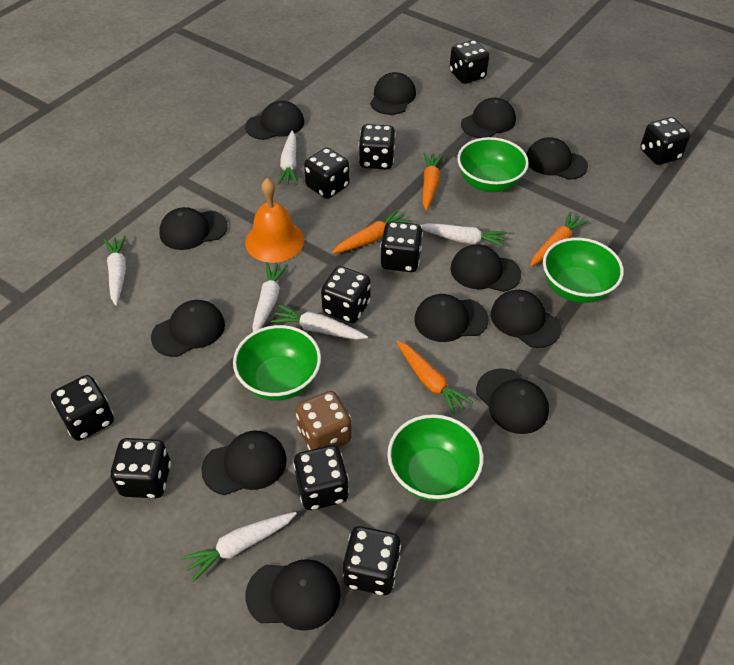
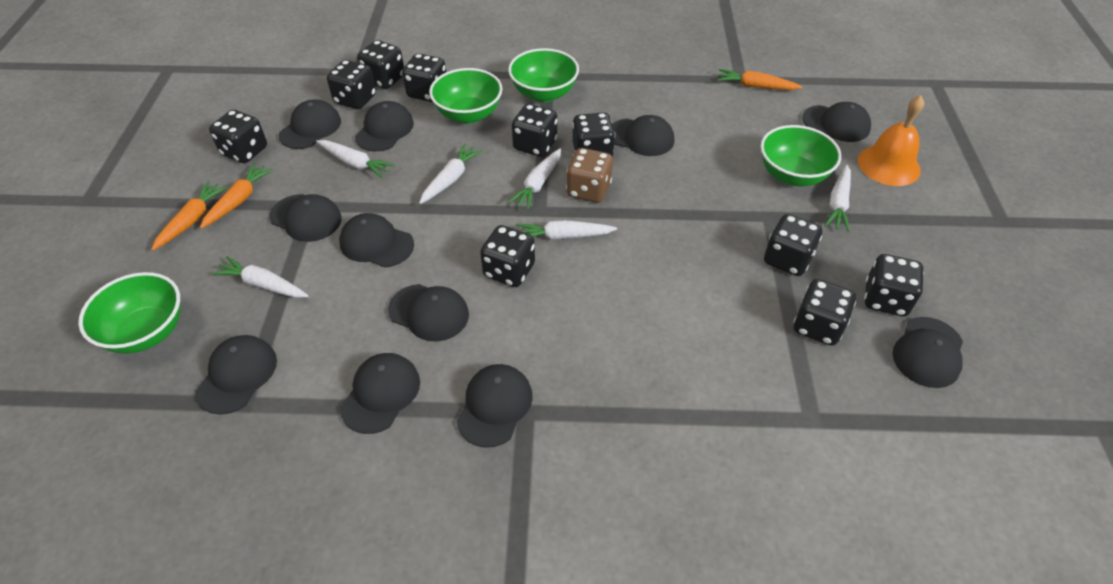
black cap: [151,300,225,357] [159,207,228,250] [201,431,287,495] [245,101,304,140] [245,559,341,631] [370,72,416,115] [414,294,489,342] [450,244,521,292] [461,98,516,138] [476,368,549,434] [491,290,561,348] [526,137,588,180] = 12 -> [196,335,277,415] [269,194,342,242] [279,99,341,149] [339,213,414,268] [340,353,420,434] [355,101,414,151] [388,284,469,342] [456,364,533,448] [612,115,674,156] [802,102,871,142] [893,317,963,388] = 11
orange carrot: [332,209,411,254] [397,341,473,415] [423,153,443,211] [530,212,589,266] = 4 -> [151,181,227,251] [200,163,273,229] [717,69,803,90] = 3

